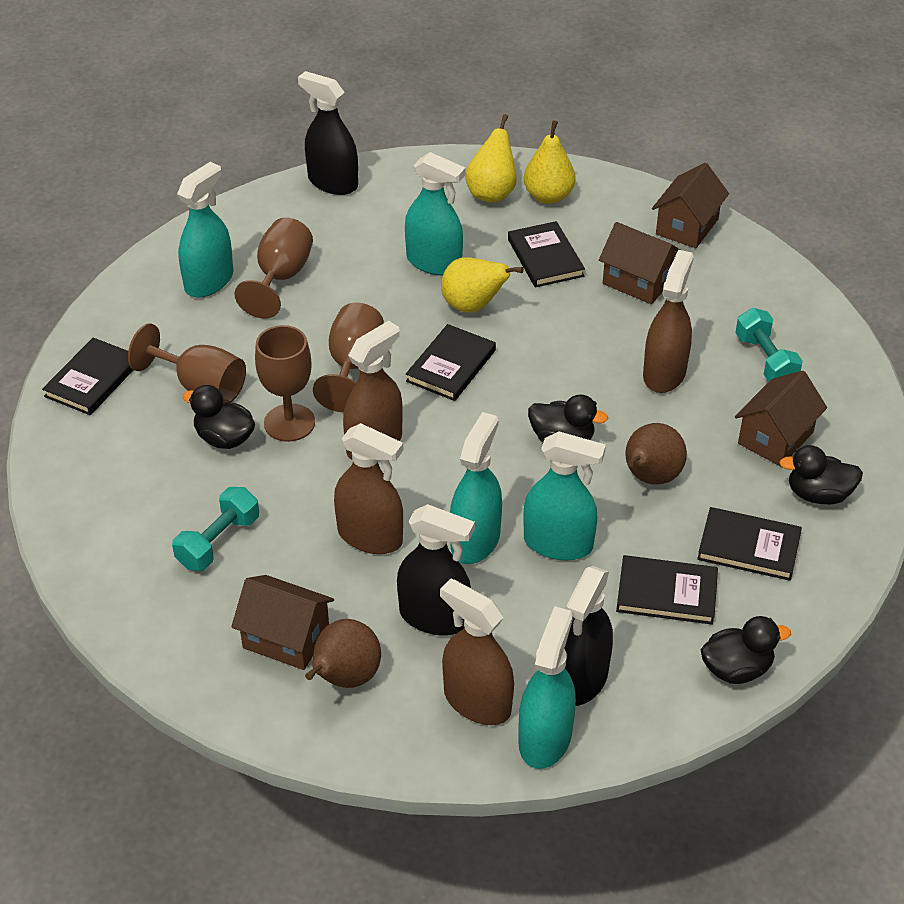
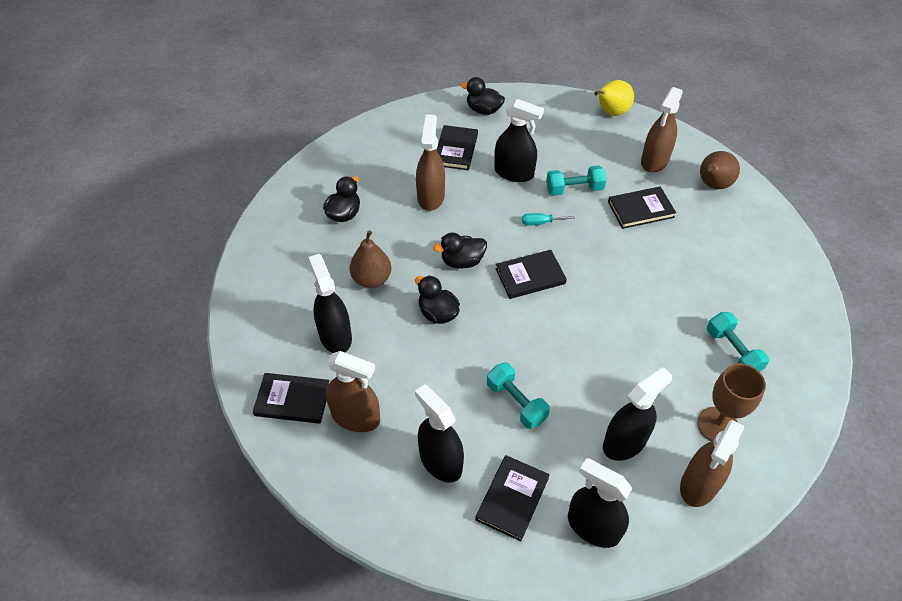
black spray bottle: [298,71,358,195] [397,504,475,636] [564,566,613,706] = 3 -> [309,254,352,353] [415,384,464,482] [494,99,544,182] [568,458,632,548] [603,367,672,461] = 5
brown goblet: [128,323,246,404] [234,218,313,319] [255,325,315,442] [313,302,384,412] = 4 -> [697,363,766,441] = 1
brown house: [231,575,334,670] [599,222,680,304] [652,163,729,248] [735,371,827,467] = 4 -> none = 0
turquoise dumbbell: [172,487,259,571] [735,308,803,382] = 2 -> [487,362,550,429] [546,165,607,196] [707,312,769,372] = 3
turquoise screwdriver: none = 0 -> [522,213,575,226] = 1
turquoise spray bottle: [177,162,233,298] [405,152,466,276] [450,412,502,564] [519,606,576,769] [523,431,606,560] = 5 -> none = 0
yellow pear: [441,257,524,313] [465,114,517,202] [524,120,576,204] = 3 -> [595,80,634,116] = 1

